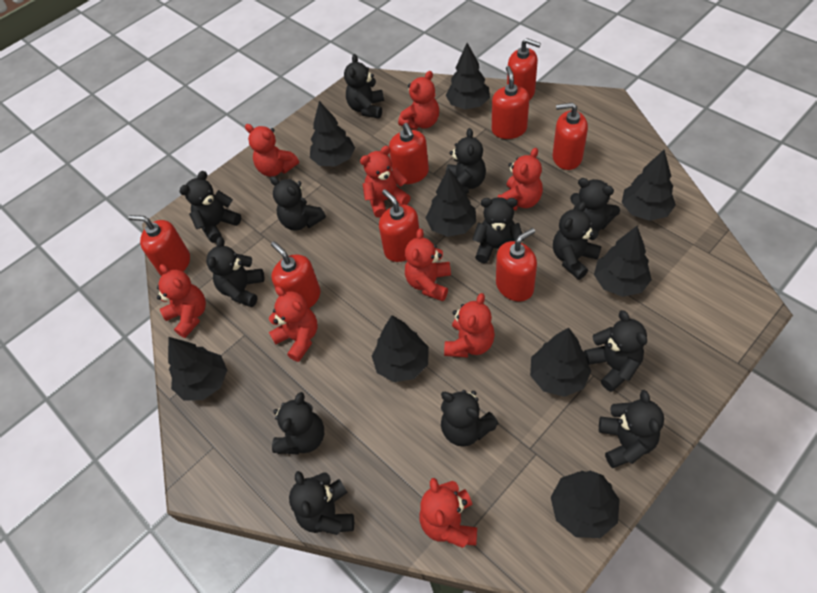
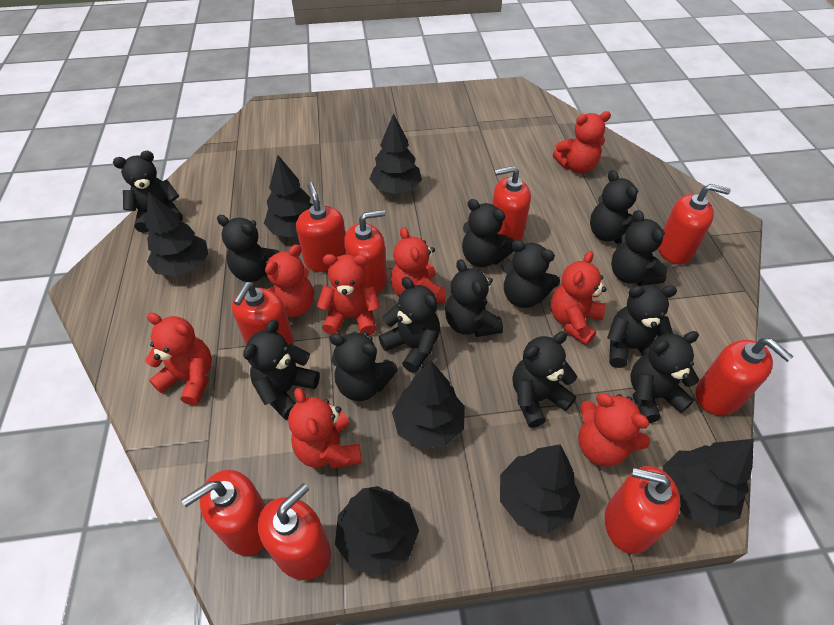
black tree: [168,337,227,401] [310,101,355,167] [372,315,429,382] [426,168,476,237] [446,43,490,109] [530,328,591,397] [551,471,620,538] [594,226,652,297] [622,150,676,221] = 9 -> [146,191,208,276] [264,155,313,238] [335,486,419,576] [370,113,422,194] [392,361,465,449] [500,445,580,533] [663,439,754,528] = 7
red soap dispenser: [128,215,190,276] [271,241,320,308] [379,189,419,262] [389,123,429,184] [492,66,529,139] [496,228,537,302] [507,38,541,100] [553,102,588,170] = 8 -> [182,470,266,556] [232,282,294,345] [258,483,331,580] [296,182,346,272] [344,210,387,293] [492,166,531,241] [605,466,681,554] [658,184,731,264] [696,338,794,415] = 9
red teddy bear: [157,264,206,338] [245,124,299,177] [269,286,317,362] [360,146,410,218] [398,71,439,130] [405,229,451,301] [420,478,477,548] [444,293,495,358] [497,148,543,211] = 9 -> [145,313,212,406] [265,244,314,317] [288,388,362,469] [317,254,380,335] [391,227,445,303] [551,251,607,345] [553,111,611,173] [578,393,650,466] = 8

